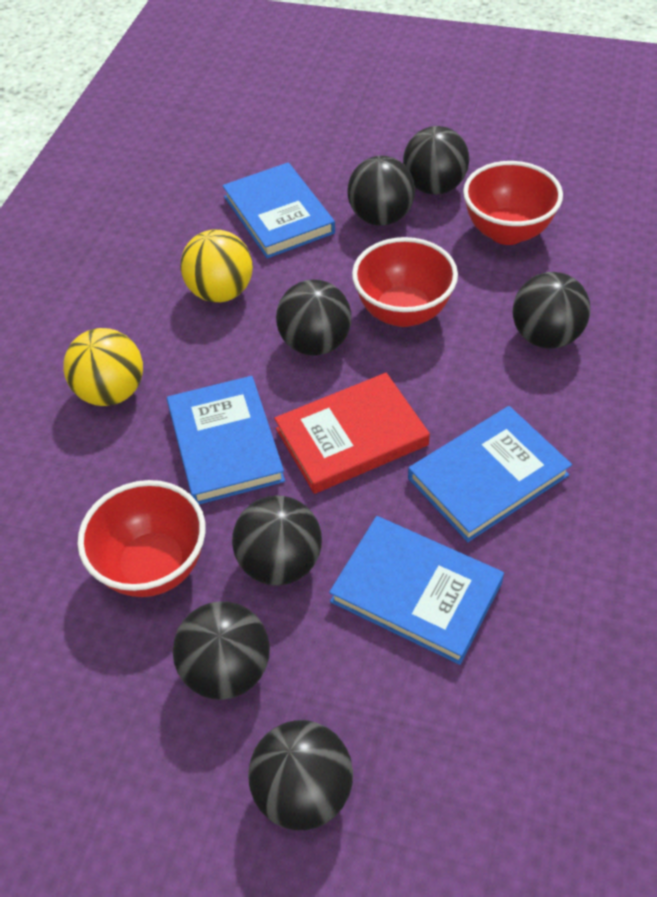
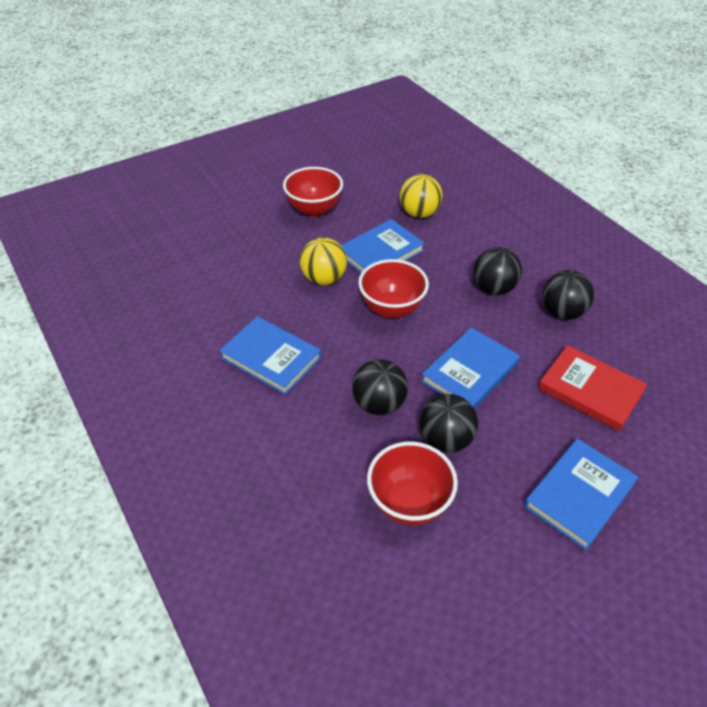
black ball: [173,601,270,700] [232,495,322,585] [248,720,353,830] [276,279,351,356] [348,156,415,226] [403,126,469,195] [513,272,590,349] = 7 -> [352,359,408,415] [419,394,478,453] [473,247,522,295] [542,270,594,320] = 4

